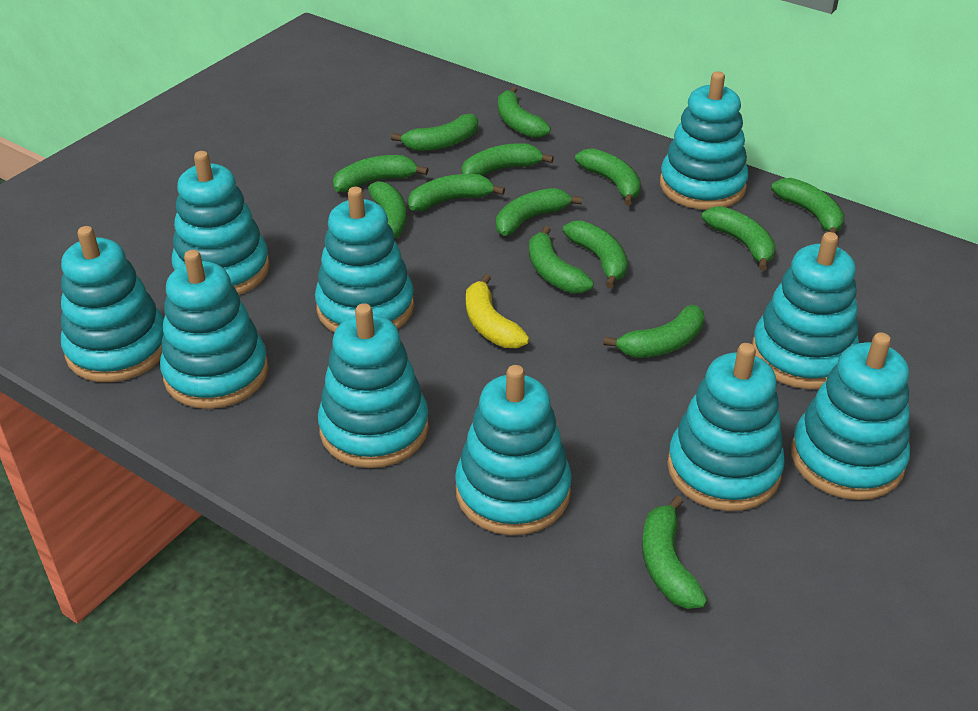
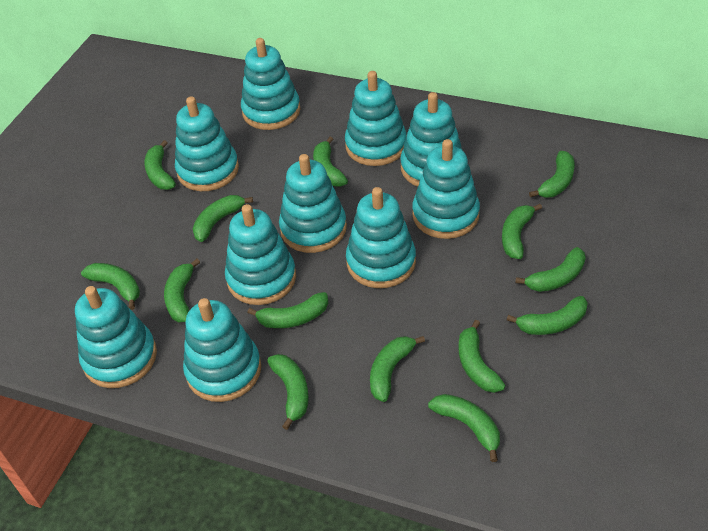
yellow banana: [466,274,529,348] = 1 -> none = 0

